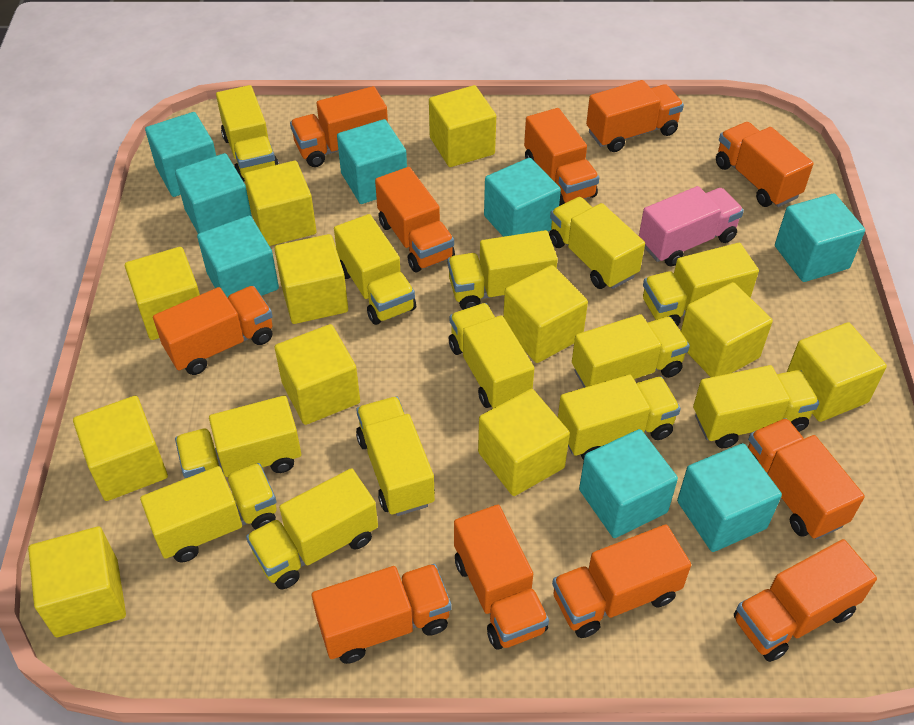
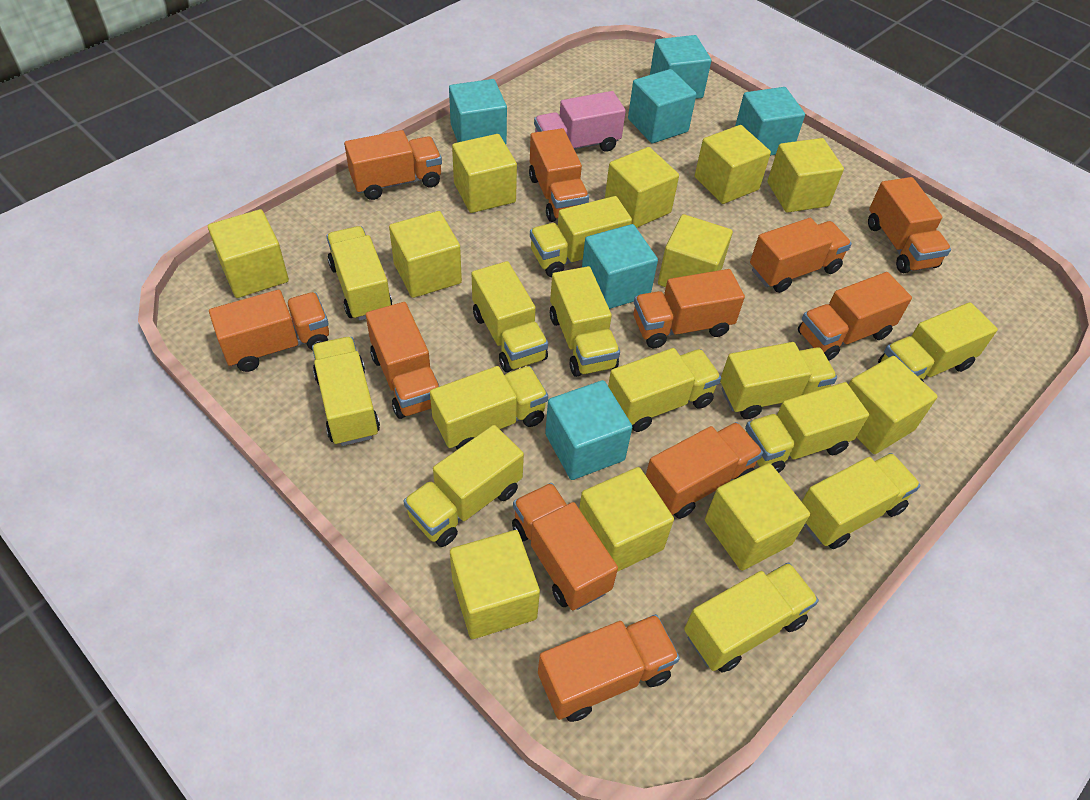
turquoise cube: [145,112,216,197] [175,153,252,234] [197,216,279,298] [337,119,407,204] [484,158,561,237] [579,429,678,538] [677,443,782,552] [775,193,865,282] = 8 -> [449,79,507,144] [545,380,632,480] [582,224,658,309] [628,69,697,143] [650,35,711,99] [735,87,805,156] = 6

